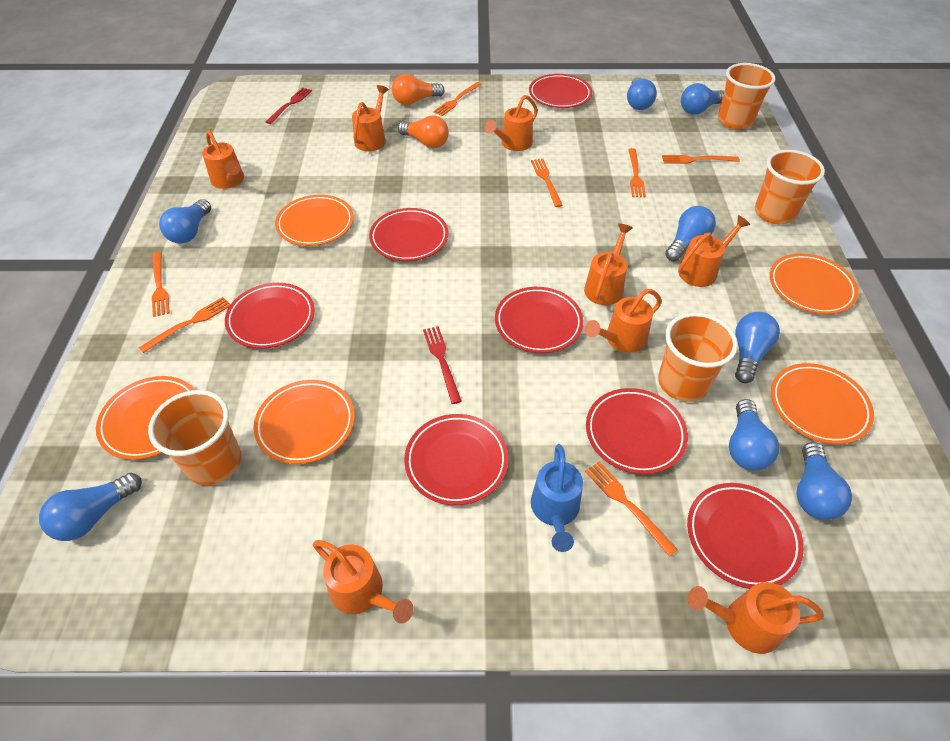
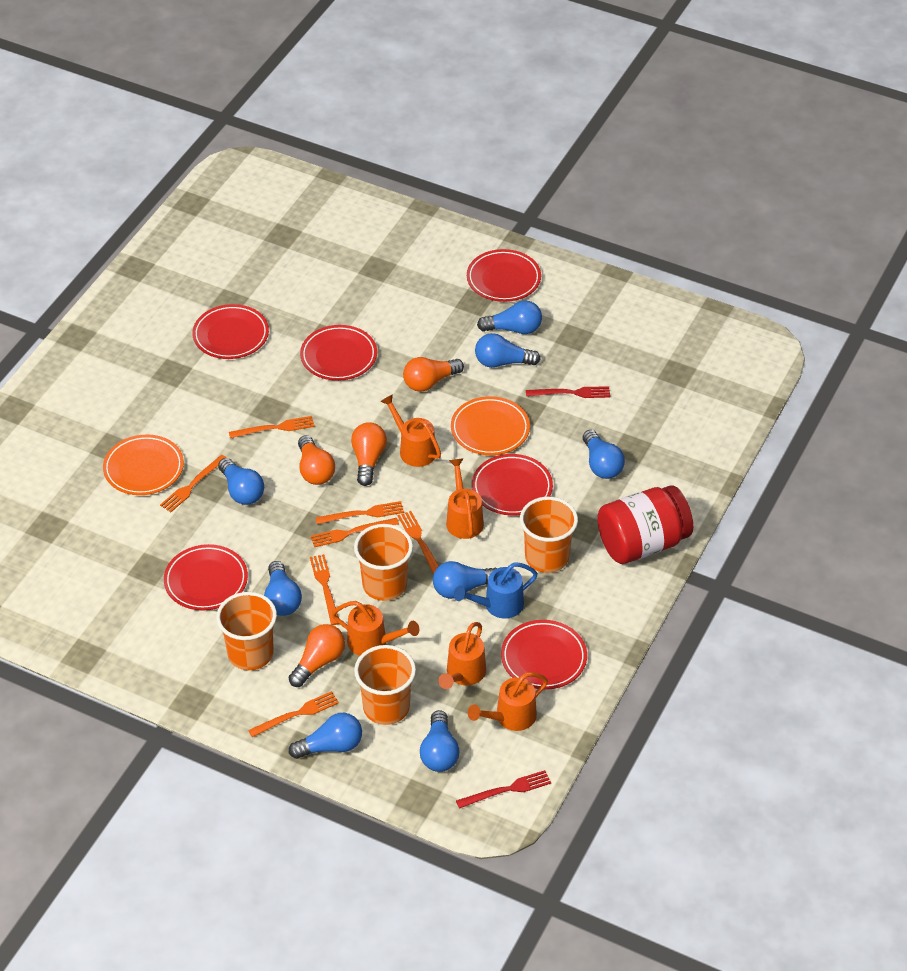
orange light bulb: [392,74,445,105] [398,115,449,148] = 2 -> [288,624,345,687] [298,435,335,485] [351,422,387,486] [403,357,464,392] = 4
orange plate: [96,376,195,460] [253,380,355,464] [275,195,354,246] [769,253,859,314] [771,363,874,444] = 5 -> [103,434,184,495] [451,396,530,455] = 2
orange watering can: [202,130,244,189] [313,540,414,623] [352,85,389,151] [485,95,538,151] [584,223,633,305] [585,289,662,353] [678,215,750,287] [688,582,824,654] = 8 -> [332,601,419,656] [380,394,441,467] [438,622,486,689] [446,458,484,539] [468,672,548,731] = 5
red jar: none = 0 -> [597,486,693,564] = 1
red plate: [225,283,315,349] [369,208,449,261] [404,414,508,505] [495,287,584,353] [529,74,592,108] [586,388,688,474] [687,483,804,589] = 7 -> [164,544,248,611] [192,304,269,359] [300,325,377,381] [467,249,541,302] [472,454,553,516] [501,620,587,690] = 6

